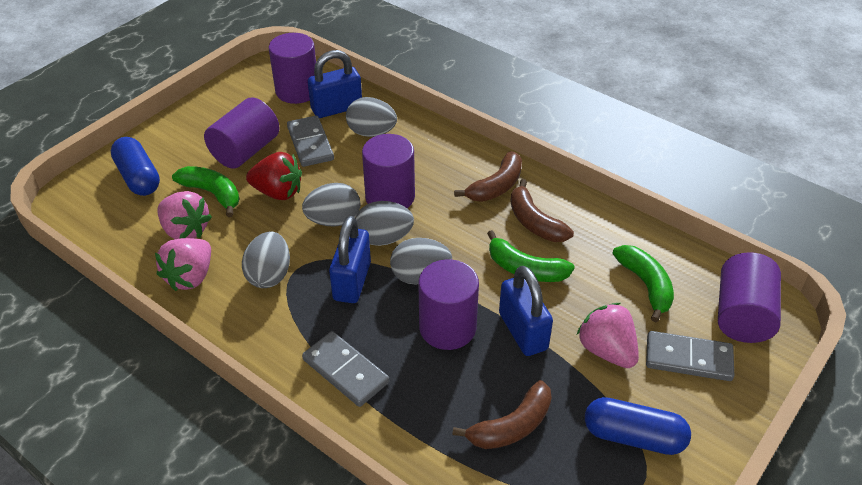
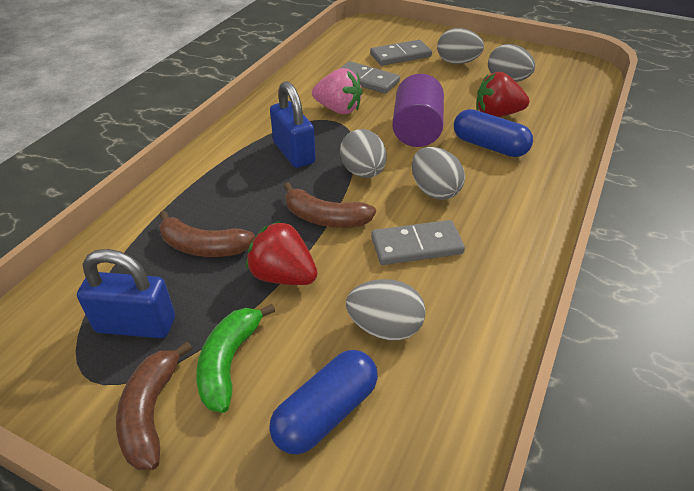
blue padlock: [308,50,362,118] [329,216,371,303] [499,266,553,356] = 3 -> [77,249,175,338] [270,81,316,168] = 2
green banana: [172,166,239,217] [487,230,575,282] [612,245,674,322] = 3 -> [196,304,275,413] = 1
pink strawberry: [155,238,211,291] [158,191,212,239] [577,303,639,368] = 3 -> [312,68,363,114] = 1
purple cylinder: [204,97,280,168] [269,33,316,104] [362,134,415,208] [419,259,479,350] [718,252,781,343] = 5 -> [392,74,444,147] = 1
red strawberry: [246,152,302,200] = 1 -> [246,221,318,285] [476,72,530,117] = 2

